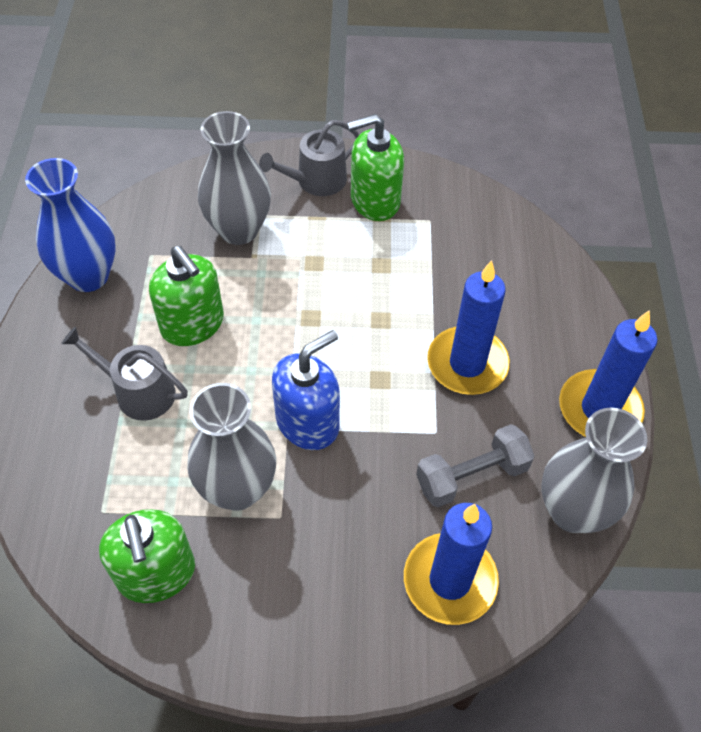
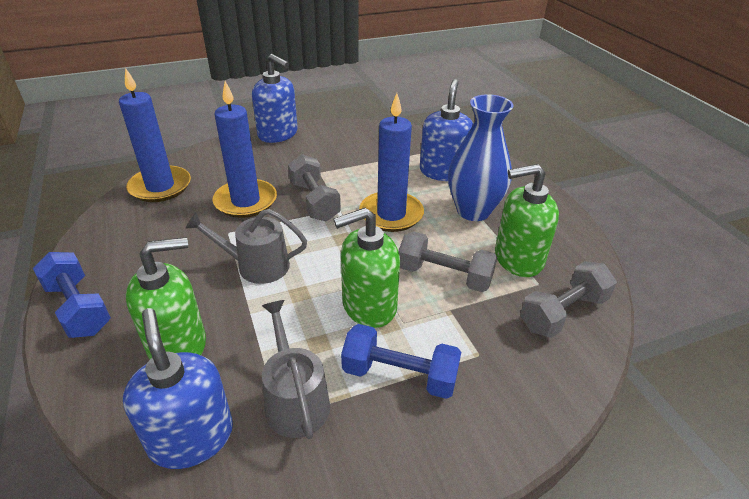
blue dumbbell: none = 0 -> [33,252,111,338] [341,324,461,399] = 2
blue soap dispenser: [272,330,340,450] = 1 -> [123,308,233,469] [252,54,298,143] [420,79,473,181] = 3
grey dumbbell: [416,424,535,507] = 1 -> [288,154,341,221] [398,231,497,292] [520,261,617,338] = 3
grey vase: [187,383,276,511] [198,111,271,245] [542,407,647,533] = 3 -> none = 0

